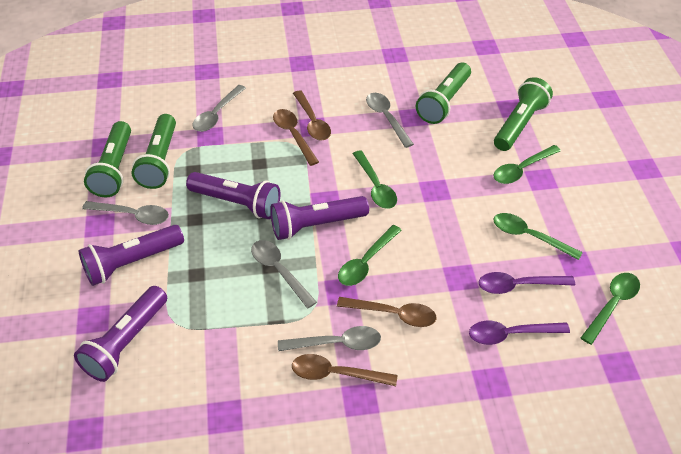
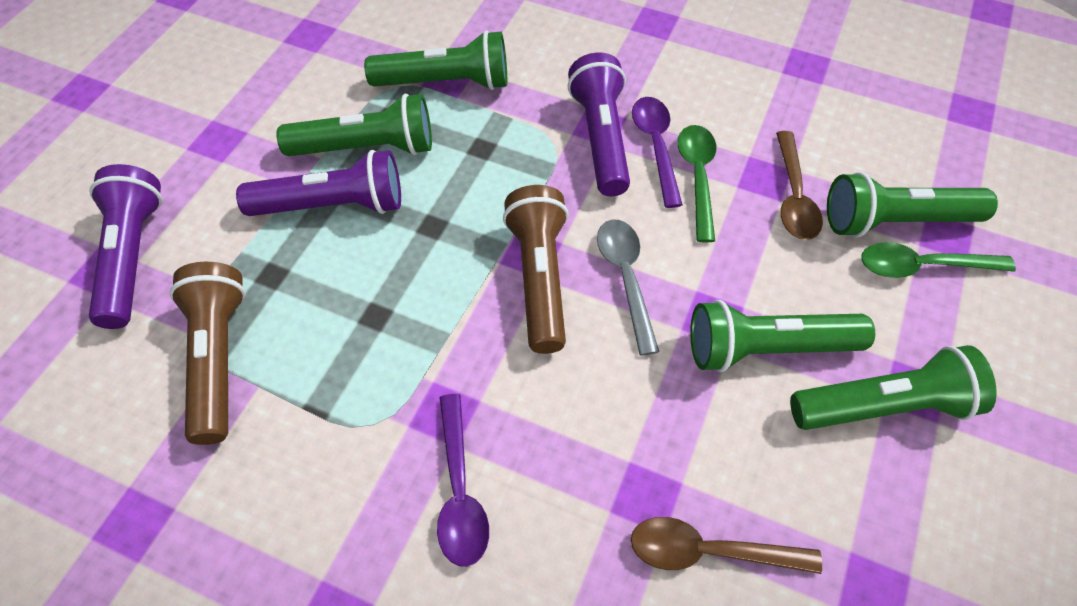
brown flashlight: none = 0 -> [170,262,246,445] [503,185,569,354] = 2
brown spoon: [273,109,319,166] [292,354,397,386] [293,90,331,141] [337,297,436,327] = 4 -> [631,517,822,574] [776,131,823,240] = 2
green flashlight: [84,121,131,197] [132,114,176,189] [416,63,471,124] [494,77,553,151] = 4 -> [276,94,432,156] [364,30,507,90] [690,300,875,372] [790,345,997,430] [827,172,998,237] = 5
green spoon: [338,225,402,286] [353,150,397,209] [493,145,561,184] [493,213,583,260] [581,273,640,345] = 5 -> [677,125,716,243] [861,242,1016,278] = 2
grey spoon: [82,201,169,225] [193,85,246,132] [251,240,317,308] [278,326,381,351] [366,93,414,148] = 5 -> [597,220,659,356] = 1
purple flashlight: [74,286,167,382] [79,225,184,286] [186,172,280,219] [270,196,369,240] = 4 -> [89,164,162,329] [236,150,401,216] [568,53,630,196] = 3

